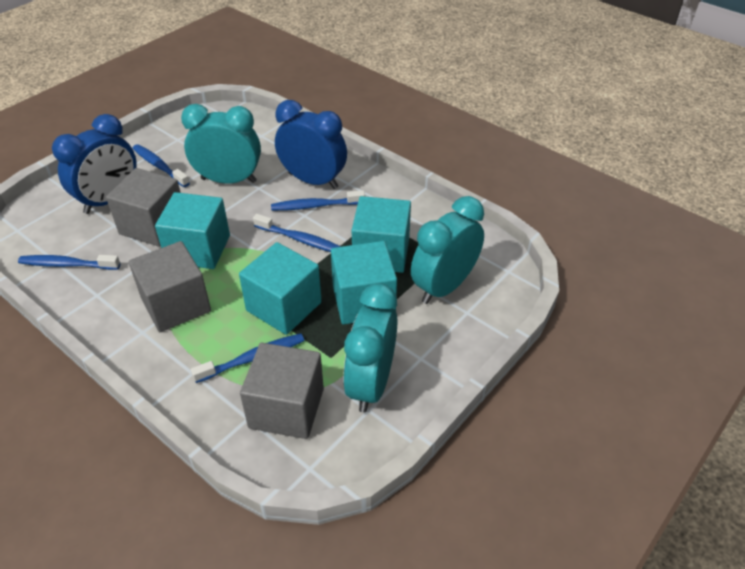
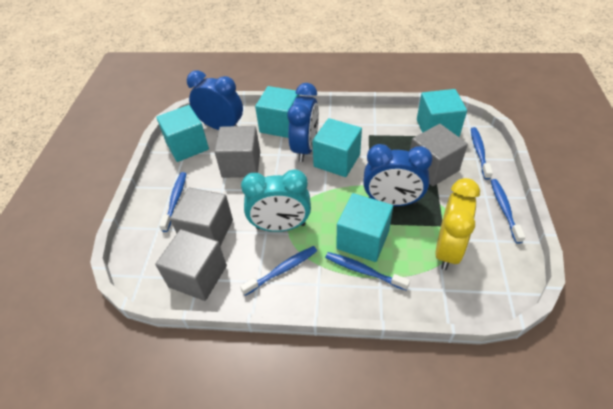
blue clock: [52,114,137,214] [275,100,347,189] = 2 -> [187,70,243,130] [288,83,319,162] [363,144,433,206] = 3
grey cube: [106,168,181,247] [129,241,211,332] [240,343,324,439] = 3 -> [155,229,227,301] [170,187,233,246] [214,126,260,178] [410,124,468,186] = 4
turquoise clock: [181,104,261,184] [343,283,397,413] [411,196,484,304] = 3 -> [241,169,311,232] = 1
turquoise cube: [155,192,230,269] [239,242,322,335] [331,241,397,324] [352,196,411,273] = 4 -> [156,105,209,162] [255,86,299,138] [312,118,362,177] [336,193,393,262] [417,89,467,137] = 5
yellow clock: none = 0 -> [435,178,480,270] = 1

